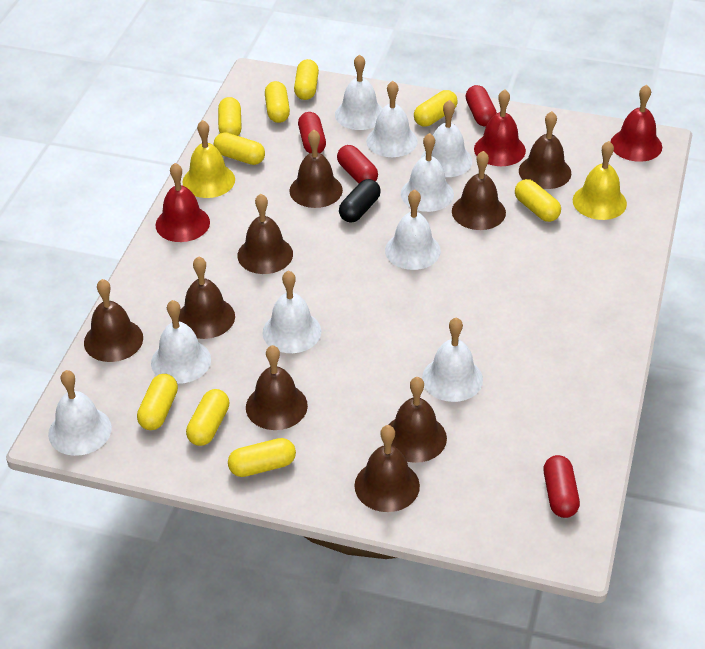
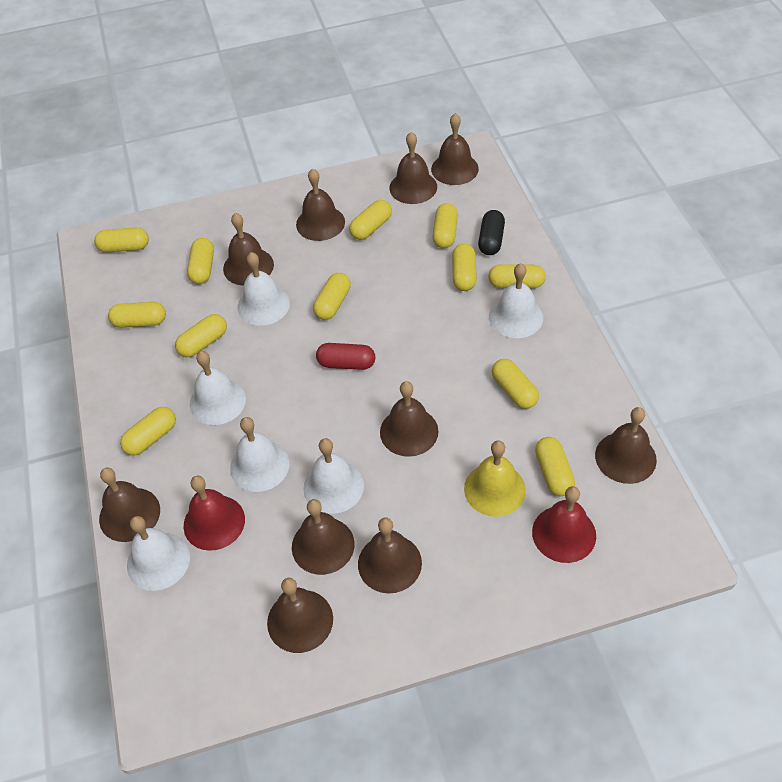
brown bell: [84,279,143,362] [179,256,235,339] [237,194,293,274] [246,345,308,430] [290,130,343,208] [355,425,420,512] [389,377,447,463] [452,151,506,230] [519,111,571,189] = 9 -> [99,467,160,542] [223,213,274,286] [267,578,333,653] [292,499,355,575] [296,168,345,241] [358,518,422,593] [380,381,438,457] [389,132,437,204] [431,113,479,185] [595,407,657,484] = 10
red bell: [156,163,210,242] [474,89,526,166] [611,85,662,162] = 3 -> [184,476,245,551] [532,486,596,563] = 2
red capsule: [298,112,326,153] [337,145,378,183] [466,85,497,127] [544,455,580,518] = 4 -> [316,343,375,370] = 1
white bell: [48,370,112,456] [151,300,211,384] [262,270,321,353] [335,54,383,130] [366,81,418,157] [385,189,441,270] [401,133,454,212] [421,100,472,177] [422,317,483,402] = 9 -> [127,516,190,591] [190,351,246,425] [230,417,289,492] [238,252,290,326] [303,438,364,514] [489,263,543,338] = 6
yellow bell: [183,120,235,198] [573,141,627,220] = 2 -> [464,441,526,517] = 1
yellow capsule: [137,374,178,430] [186,389,229,446] [214,132,265,165] [218,97,241,136] [228,438,296,477] [265,81,290,123] [294,59,319,100] [414,90,458,127] [515,179,561,222] = 9 -> [94,228,149,252] [108,302,166,328] [120,407,176,456] [175,314,227,357] [187,238,214,284] [313,273,351,320] [349,200,392,240] [433,203,458,248] [452,244,477,291] [488,264,546,289] [492,359,539,409] [535,437,575,496] = 12

